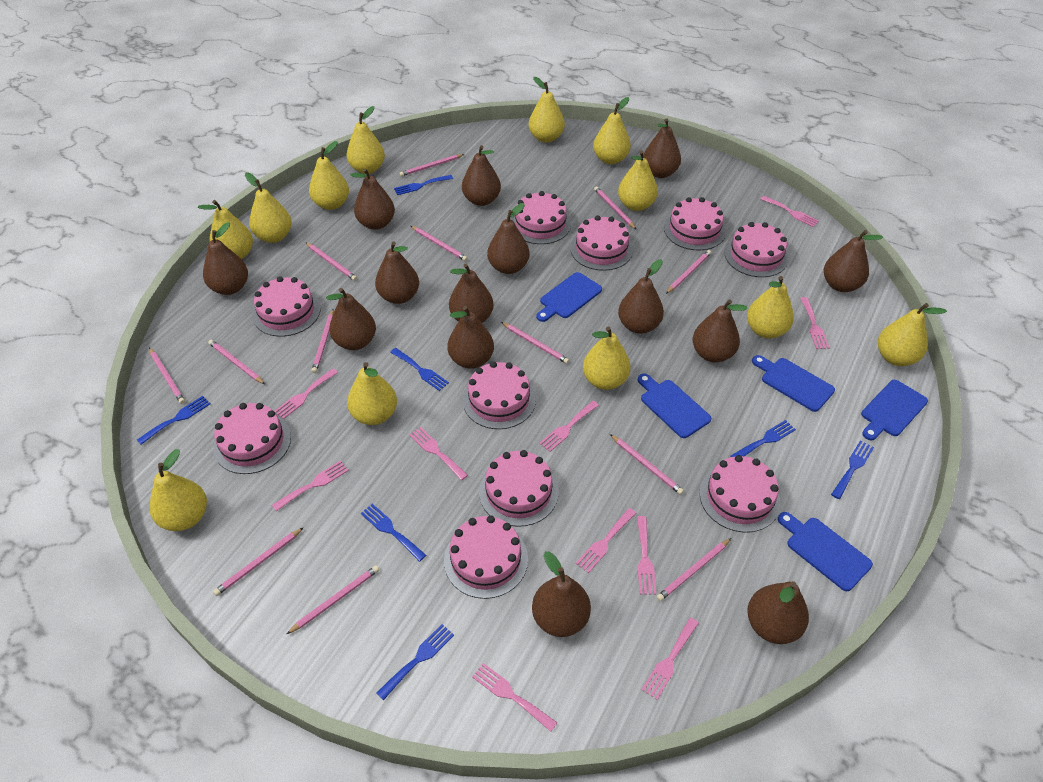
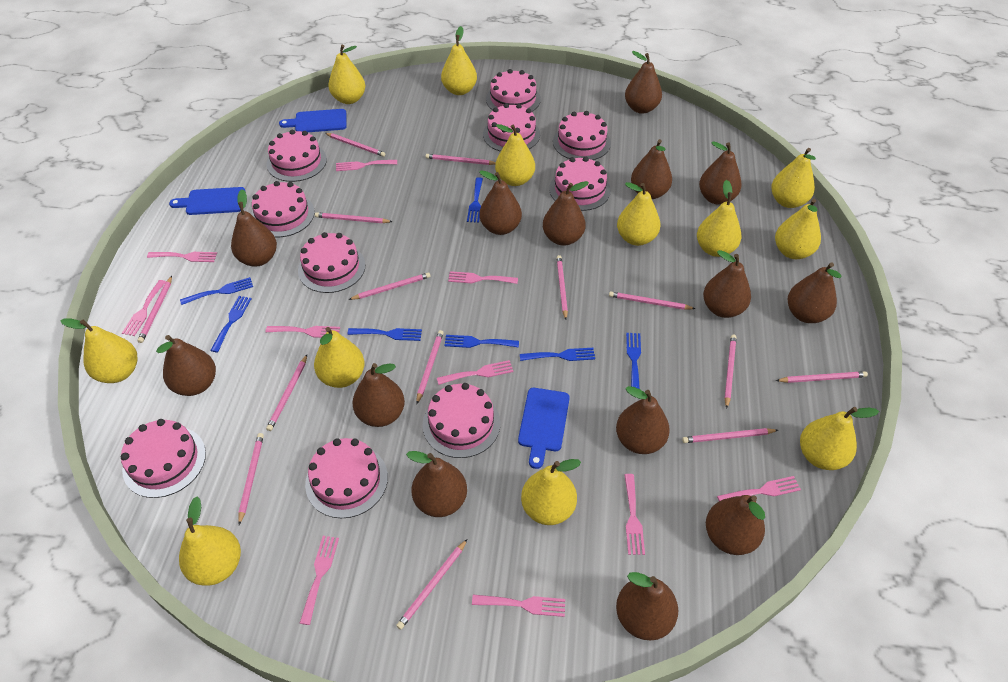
blue cutting board: [536,272,602,322] [638,373,711,438] [752,355,835,412] [778,512,873,591] [861,380,928,440] = 5 -> [169,187,246,215] [279,109,347,132] [518,388,570,469] = 3
pink pencil: [149,348,185,404] [208,340,265,384] [213,527,304,596] [287,565,379,634] [305,242,357,281] [312,309,334,373] [400,154,464,177] [411,226,468,261] [501,322,569,364] [594,186,636,229] [610,434,684,495] [656,538,731,601] [666,250,711,294] = 13 -> [137,276,172,343] [238,433,264,525] [266,355,307,431] [315,212,392,223] [325,133,385,157] [348,272,430,300] [396,539,467,630] [416,330,444,404] [426,154,496,165] [556,255,568,320] [609,291,695,310] [682,428,778,443] [724,334,736,409] [776,371,868,383] = 14

